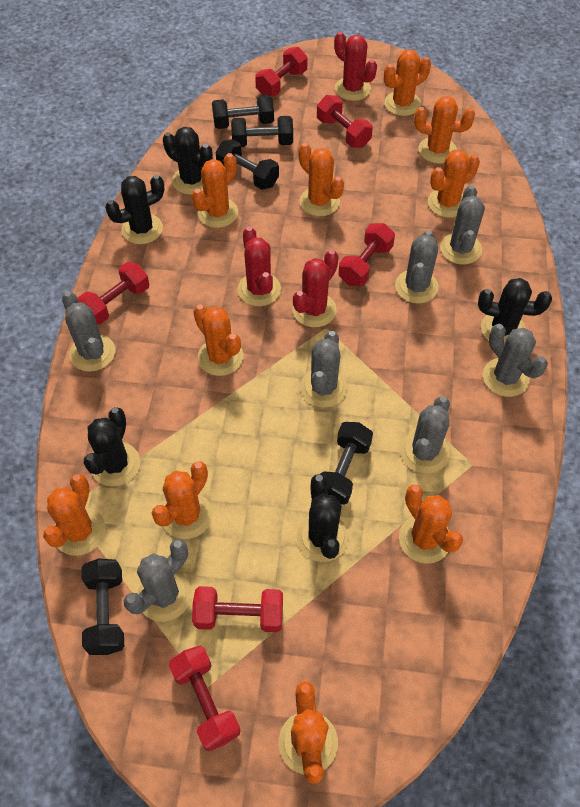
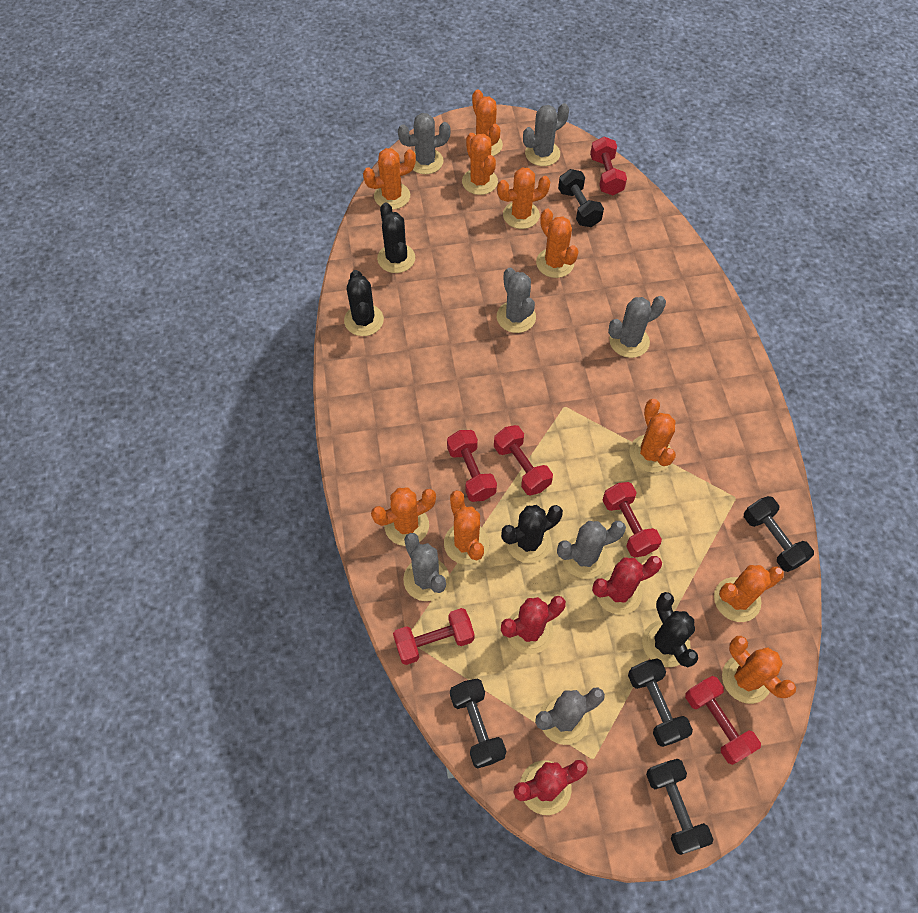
black cactus: [84,407,140,486] [105,175,164,244] [163,127,213,195] [297,474,349,562] [478,278,552,341] = 5 -> [344,270,384,336] [377,202,415,273] [501,505,563,563] [642,592,698,667] = 4

